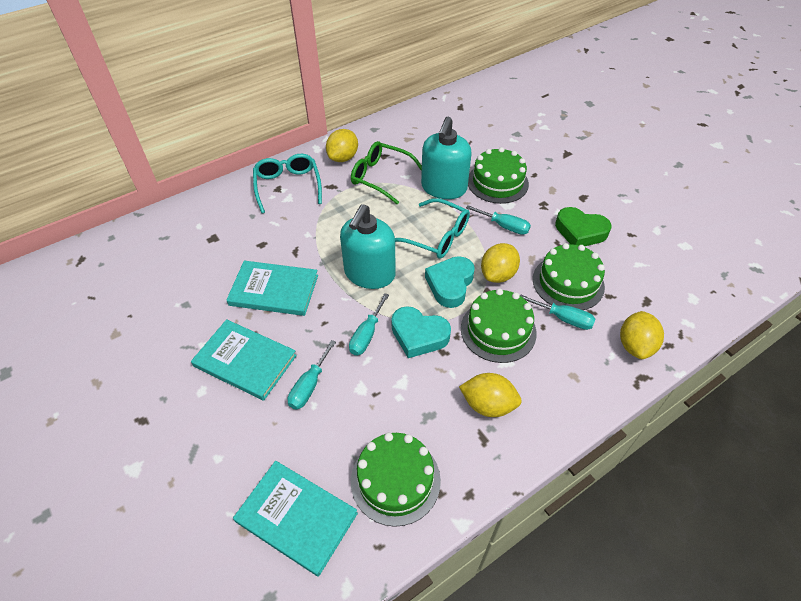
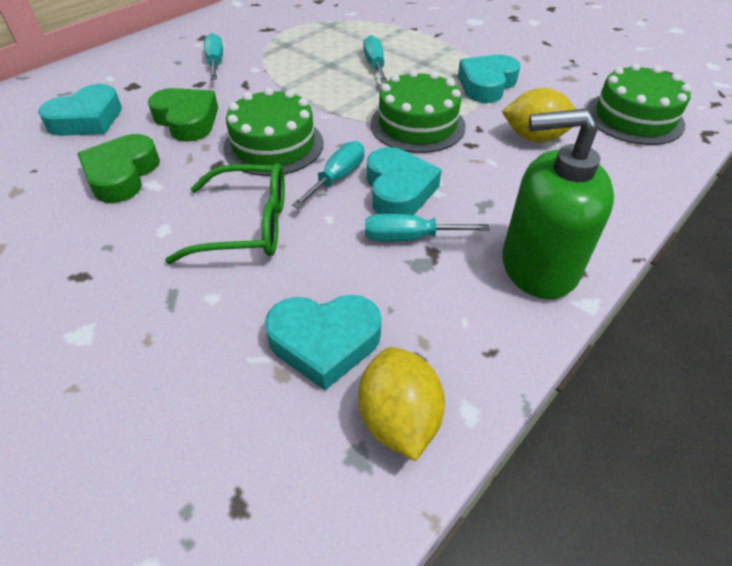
green cake: [351,433,441,527] [461,288,537,363] [468,147,529,204] [533,243,605,310] = 4 -> [223,88,323,176] [371,70,466,153] [587,63,691,145] = 3
green heart: [555,207,611,246] = 1 -> [77,134,160,203] [148,88,218,142] = 2
green soap dispenser: none = 0 -> [502,108,614,299] = 1
turquoise book: [191,319,297,401] [227,261,318,316] [233,461,358,577] = 3 -> none = 0
turquoise glasses: [253,154,322,213] [395,198,470,259] = 2 -> none = 0
turquoise heart: [391,306,451,358] [425,256,475,308] = 2 -> [38,84,122,136] [265,295,381,390] [367,147,442,215] [458,55,520,103] = 4
turquoise soap dispenser: [340,204,396,289] [421,117,472,199] = 2 -> none = 0
yellow lemon: [326,129,358,162] [459,373,522,417] [481,243,520,283] [620,311,664,359] = 4 -> [358,347,445,461] [502,88,576,143] = 2

